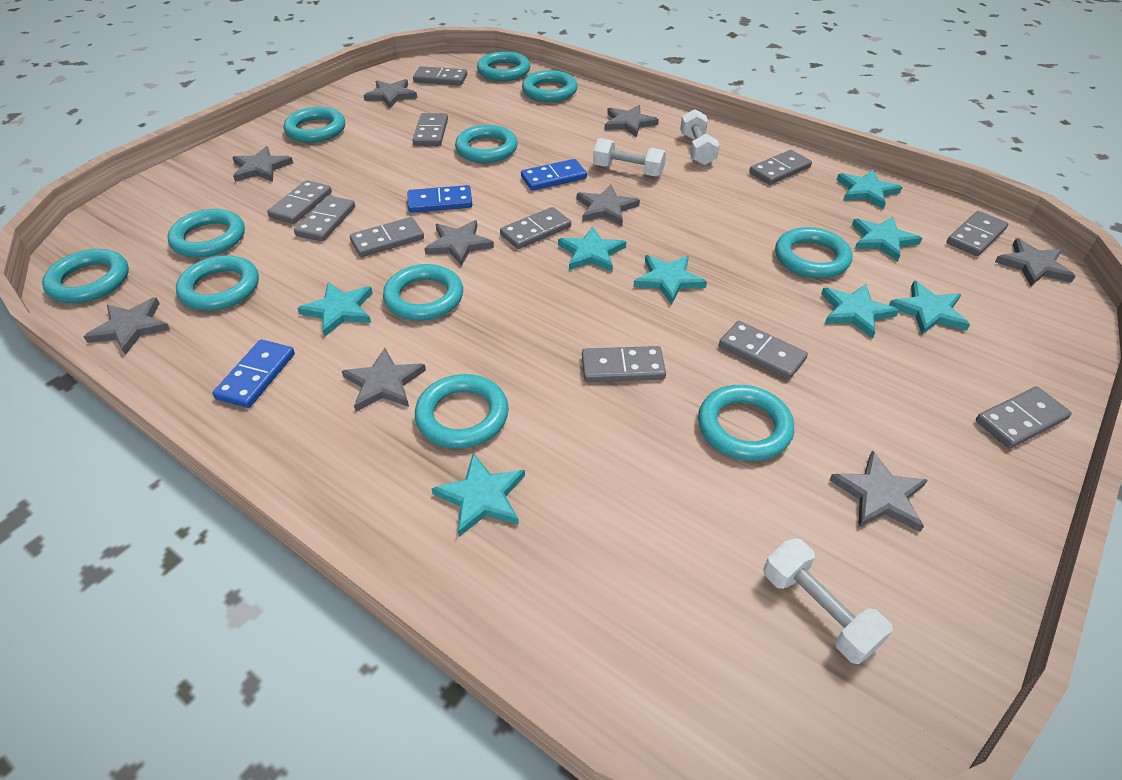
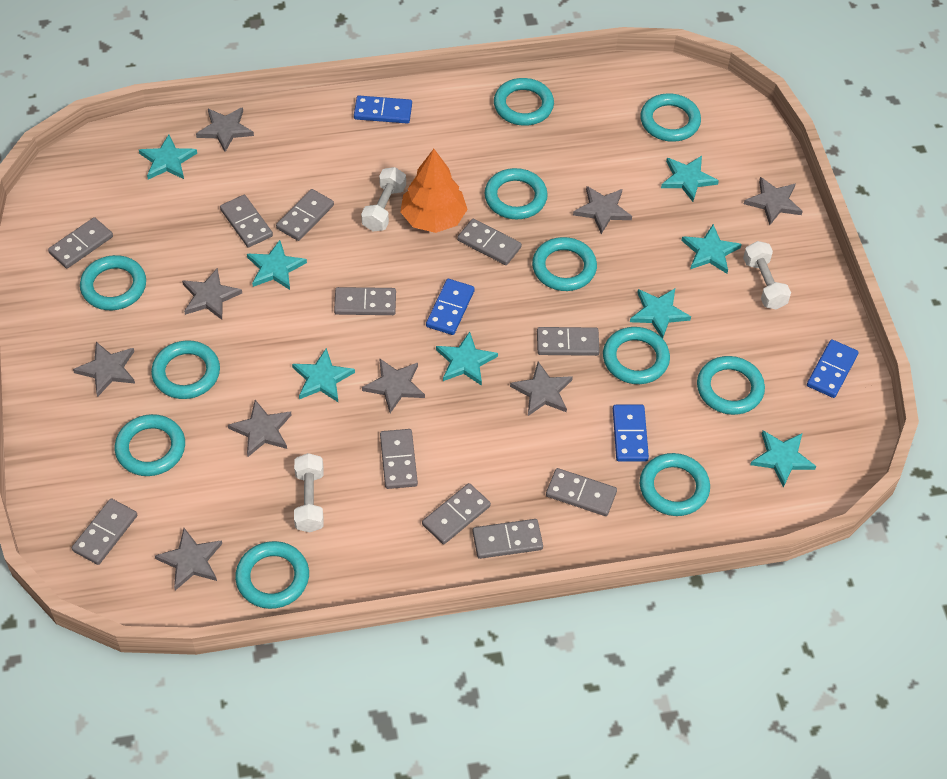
blue domino: [213,340,295,408] [408,185,472,213] [521,159,587,191] = 3 -> [354,96,412,124] [426,279,475,335] [613,405,649,461] [807,339,859,398] = 4
orange tree: none = 0 -> [400,149,468,233] = 1

